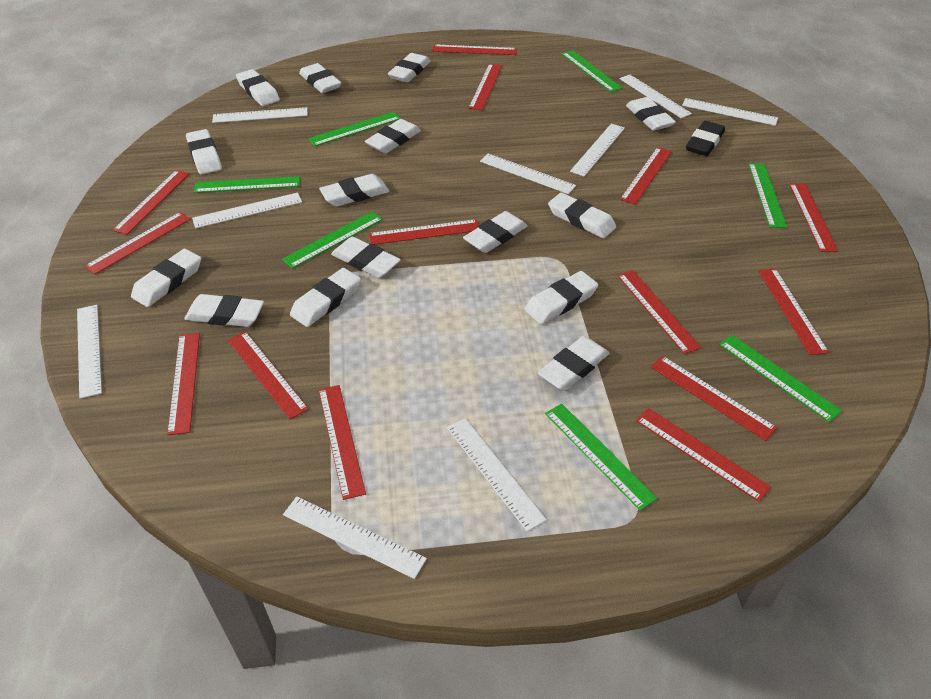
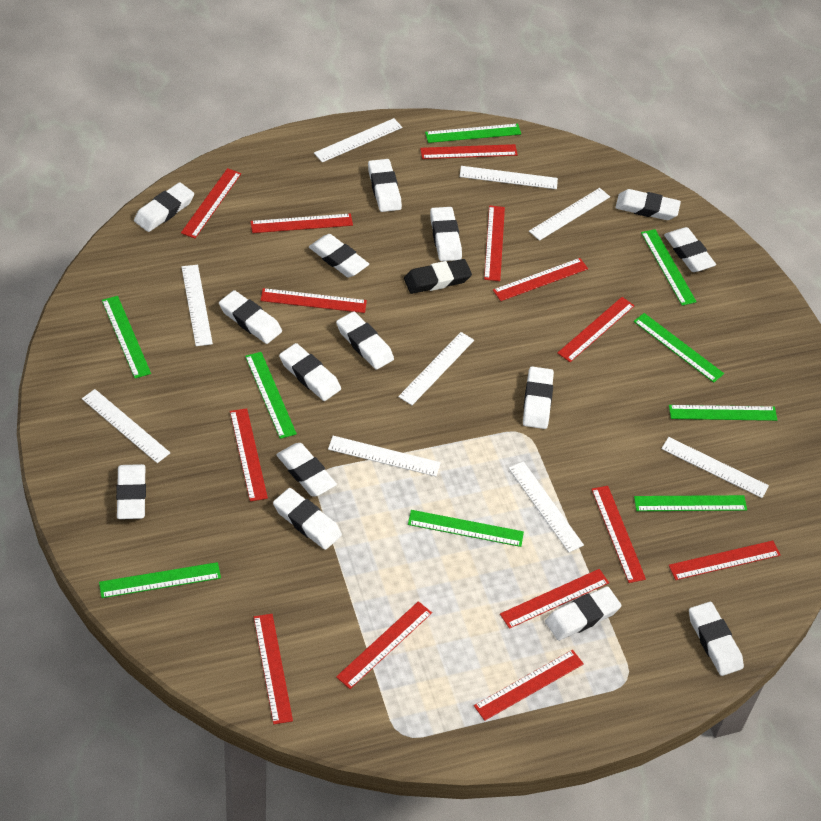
green ruler: [194,176,300,193] [282,212,383,269] [308,112,401,146] [545,403,657,511] [562,50,623,92] [719,335,842,422] [749,163,787,228] = 7 -> [99,562,221,598] [102,296,151,378] [245,352,297,439] [408,510,524,547] [425,124,521,143] [634,313,724,383] [634,495,747,511] [641,229,697,306] [669,405,777,421] = 9

